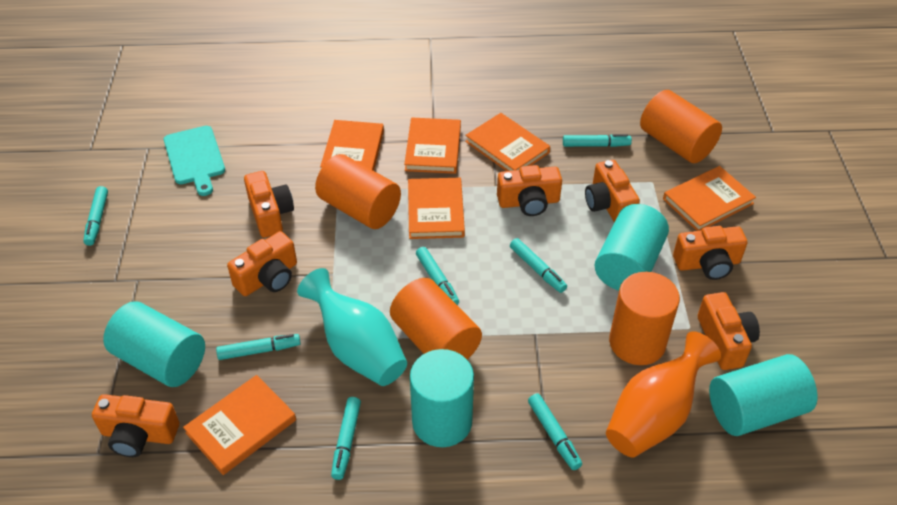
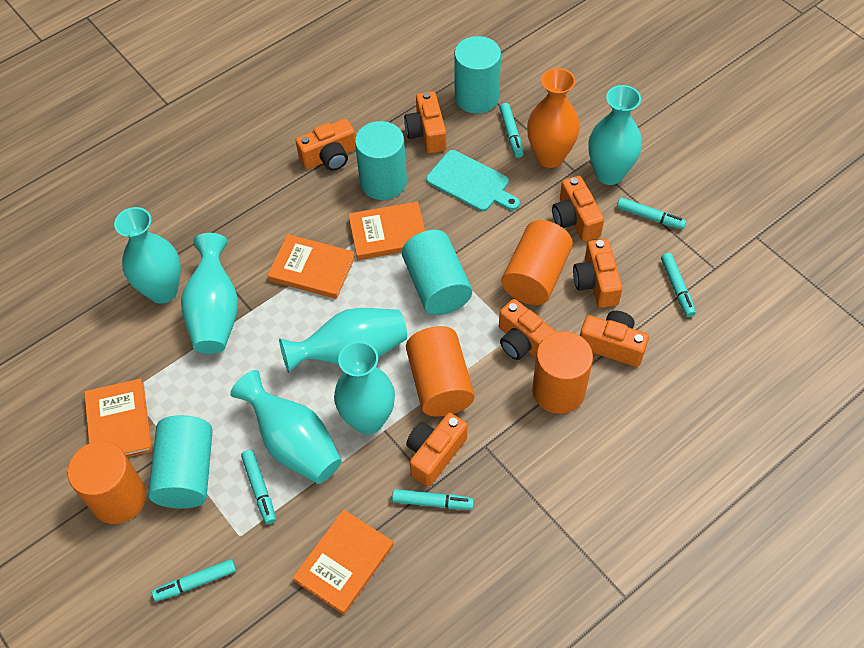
orange book: [183,375,296,475] [320,120,384,171] [404,118,461,174] [408,178,465,239] [465,113,550,171] [663,166,756,231] = 6 -> [84,378,152,457] [267,234,355,299] [293,509,394,615] [348,201,425,260] = 4
turquoise marker: [83,186,108,246] [216,334,301,360] [331,397,361,480] [416,247,459,305] [510,238,567,293] [528,394,582,470] [563,134,632,147] = 7 -> [152,559,236,601] [241,450,276,524] [392,489,474,510] [500,103,524,158] [617,197,686,229] [661,253,696,317] = 6
turquoise vase: [297,268,407,386] = 1 -> [114,207,181,304] [181,233,238,354] [230,370,342,484] [279,308,407,373] [334,341,395,434] [588,85,642,185] = 6

